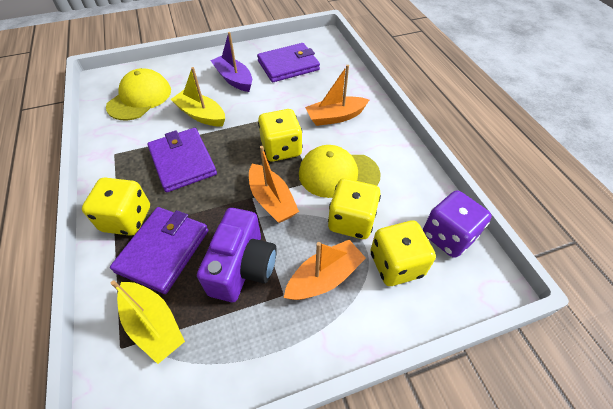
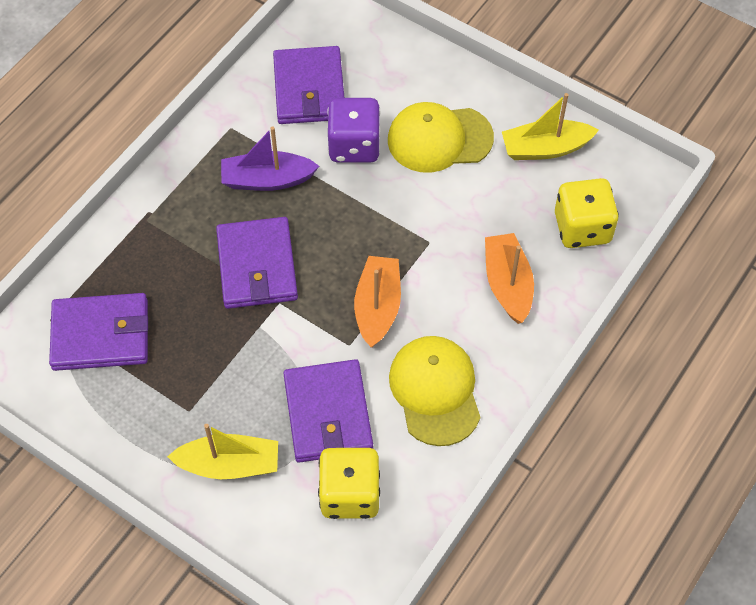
orange boat: [249,146,299,223] [284,240,366,300] [305,65,369,126] = 3 -> [354,256,401,348] [485,233,534,324] = 2
purple camera: [197,207,277,302] = 1 -> none = 0
purple wallet: [110,207,208,294] [147,128,217,192] [257,43,320,82] = 3 -> [49,293,148,371] [216,217,298,309] [273,46,344,124] [283,359,373,463] = 4
yellow dice: [82,178,150,236] [258,109,303,162] [328,178,381,239] [370,221,436,286] = 4 -> [318,448,380,519] [555,178,619,248] = 2

